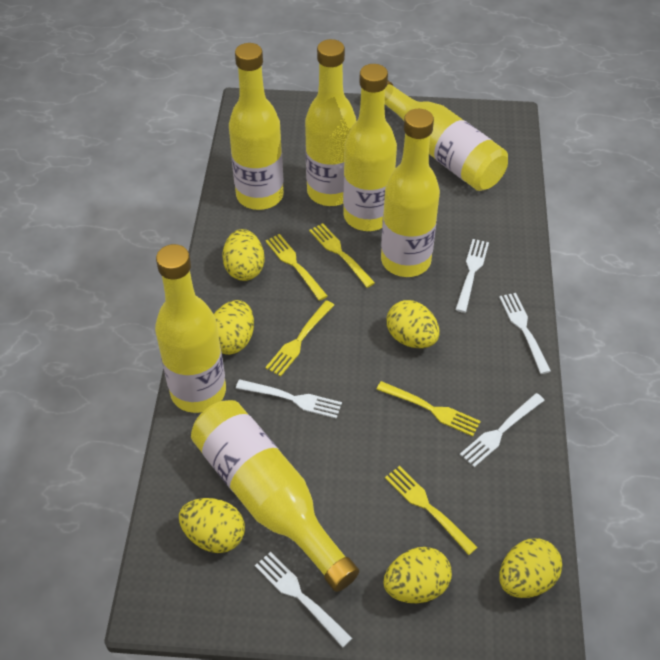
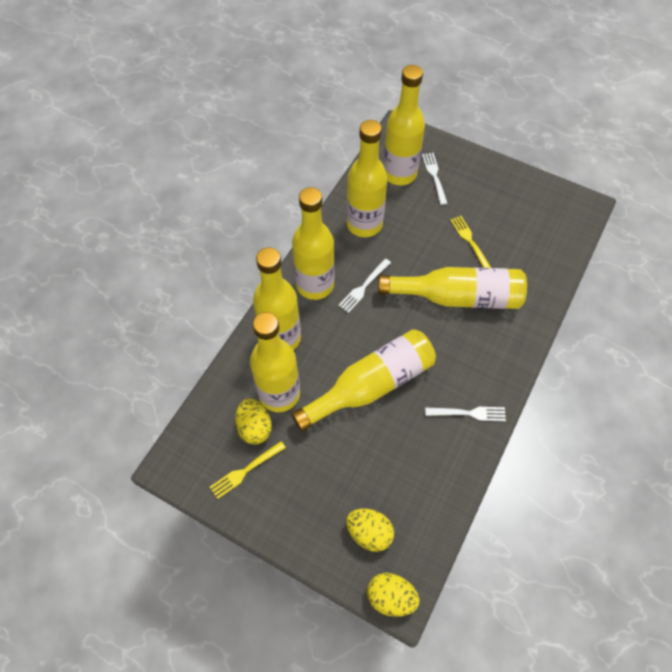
white fork: [236,379,342,419] [255,552,352,648] [455,239,489,313] [460,393,545,467] [499,293,551,374] = 5 -> [338,259,391,313] [422,153,447,205] [425,407,506,421] = 3
yellow egg: [179,498,245,553] [214,300,254,355] [222,229,265,281] [383,547,452,603] [386,300,440,348] [499,538,562,598] = 6 -> [235,399,272,445] [346,509,394,552] [367,573,420,617] = 3
yellow fork: [265,234,327,301] [265,300,334,377] [309,223,375,288] [376,381,481,436] [385,466,478,555] = 5 -> [210,441,286,499] [450,216,491,268] = 2

